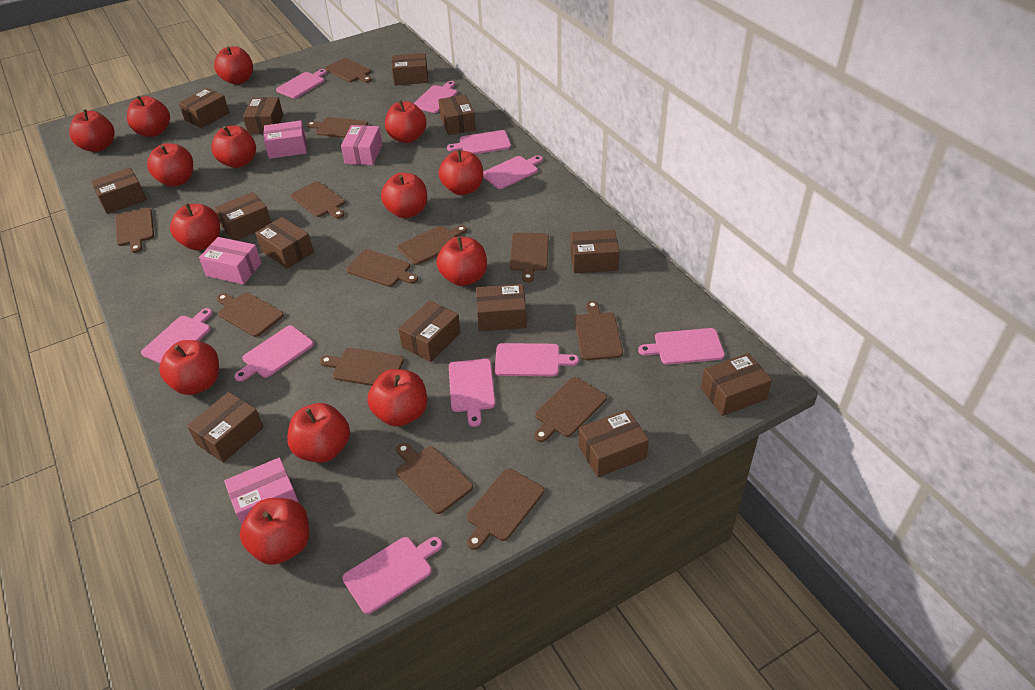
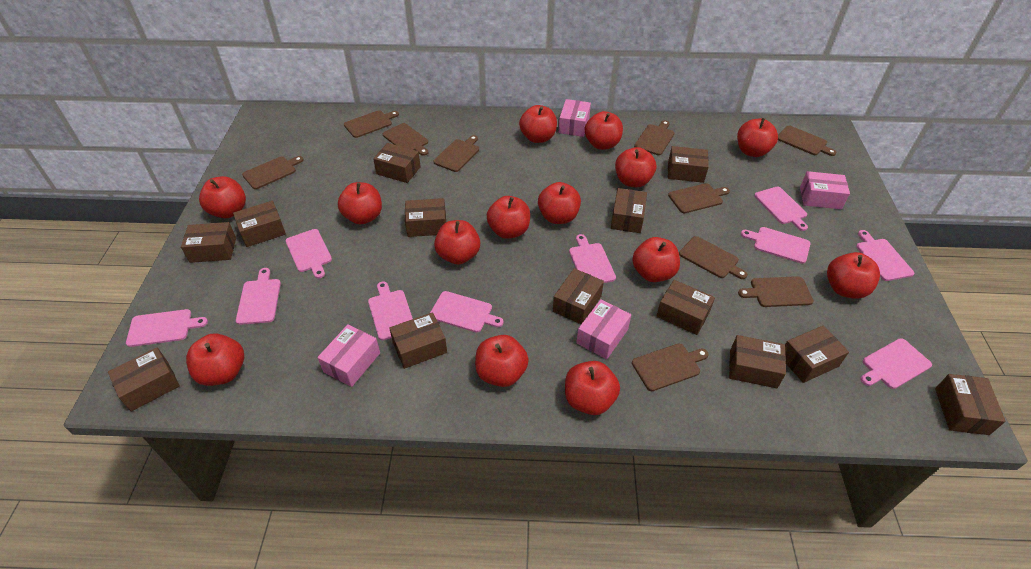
brown cutting board: [115,207,154,253] [217,292,284,337] [291,181,345,219] [307,117,368,138] [320,348,404,386] [325,58,372,83] [346,249,418,287] [396,443,473,514] [398,225,467,265] [467,468,544,550] [510,233,549,282] [534,377,607,442] [575,301,623,360] = 13 -> [242,156,304,189] [344,110,399,138] [383,123,428,156] [433,135,479,172] [632,344,709,391] [634,120,674,155] [668,183,730,213] [679,236,748,279] [738,276,814,307] [778,126,837,156] = 10

